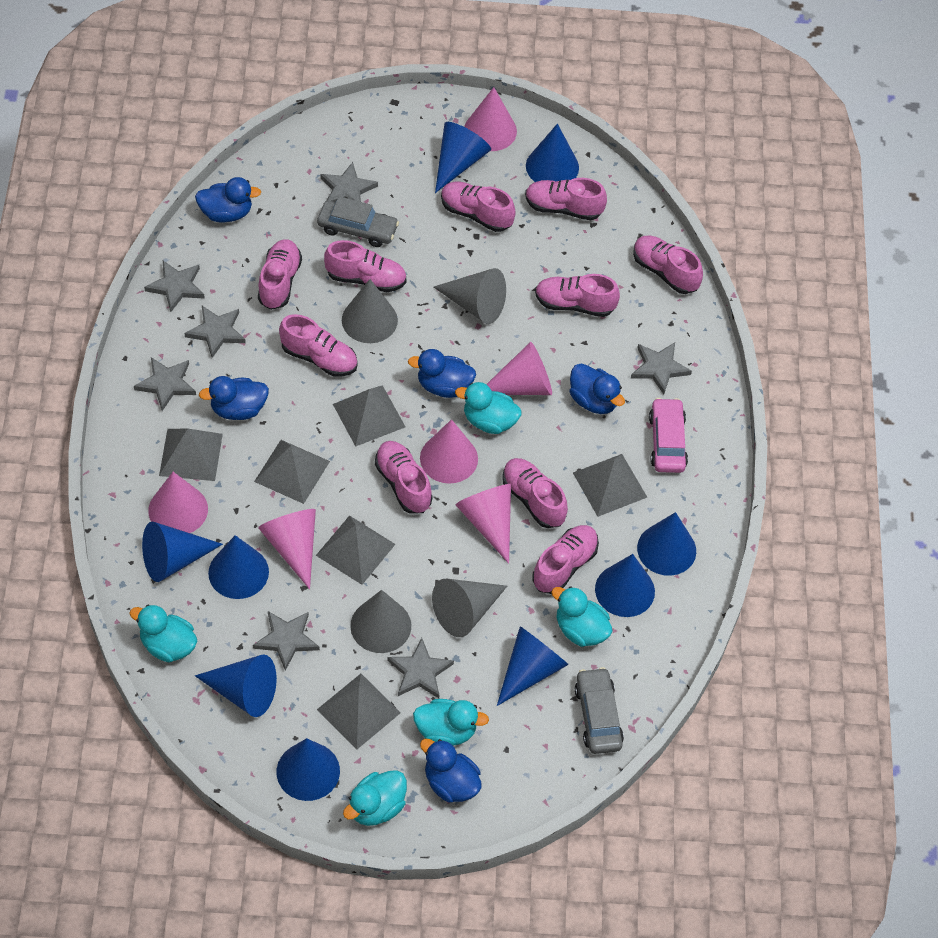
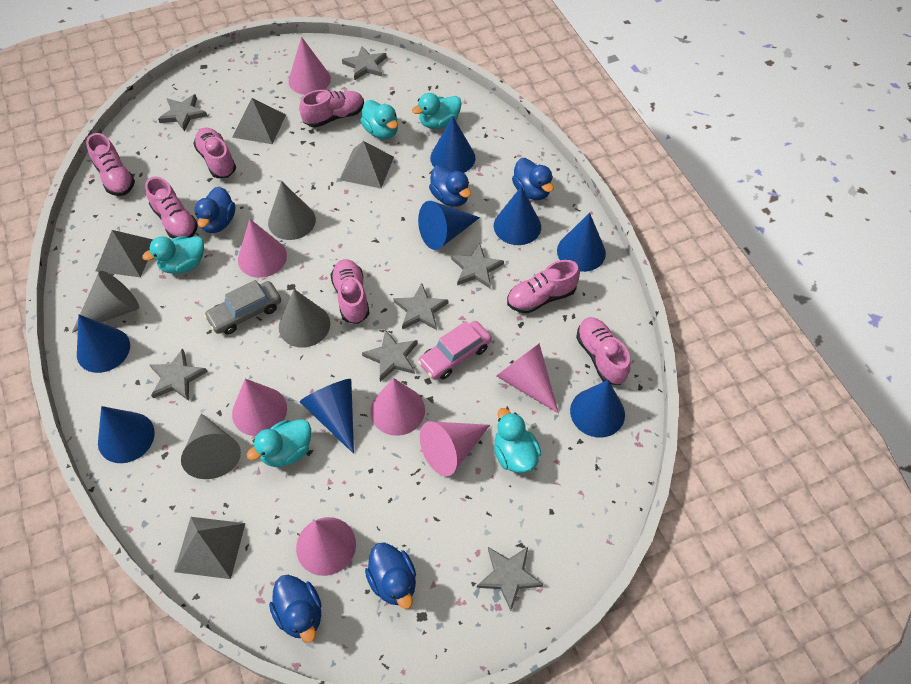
blue cone: [142,522,223,582] [195,654,277,717] [208,535,269,599] [277,738,340,801] [435,122,491,193] [497,626,569,706] [526,124,579,182] [595,554,655,617] [637,512,696,576] = 9 -> [77,314,130,373] [98,406,155,463] [300,379,354,454] [418,201,480,250] [430,116,476,173] [494,186,541,245] [557,213,606,272] [570,380,625,437] = 8
grey car: [317,196,399,247] [575,667,624,754] = 2 -> [204,280,281,335] = 1
grey pyramid: [159,428,223,481] [254,440,330,504] [316,515,395,585] [317,674,401,750] [333,385,405,447] [573,454,647,517] = 6 -> [96,230,153,277] [174,517,245,579] [232,98,286,144] [340,141,394,188] = 4
pink cone: [148,472,208,533] [258,509,316,589] [420,419,478,484] [455,484,511,564] [465,87,517,151] [486,342,552,395] = 6 -> [232,378,287,436] [238,219,287,278] [288,37,331,95] [296,517,356,576] [370,378,425,436] [420,422,490,476] [496,343,559,414] = 7
pink shoe: [258,239,302,310] [279,314,358,377] [324,240,407,292] [375,441,432,513] [441,182,515,232] [502,458,568,528] [525,178,607,220] [533,525,599,594] [535,274,620,317] [633,235,703,294] = 10 -> [86,133,135,196] [145,177,198,238] [193,127,236,178] [299,90,364,128] [330,259,370,324] [507,260,580,313] [576,317,631,385] = 7

